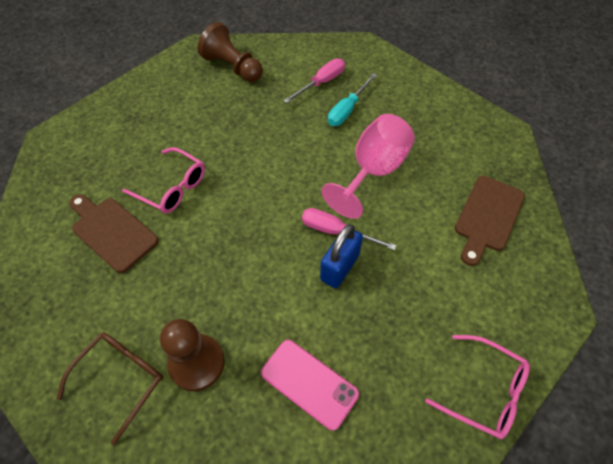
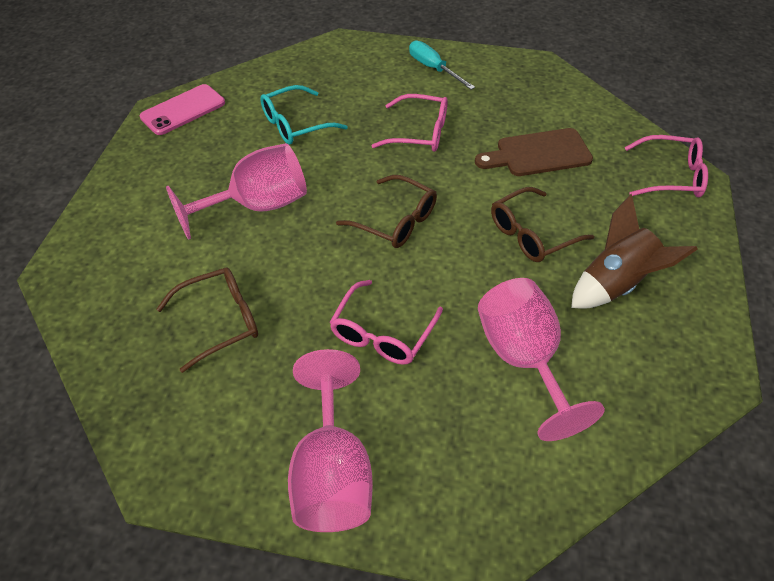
blue padlock: [320,224,363,288] = 1 -> none = 0
brown cutting board: [69,194,159,273] [455,176,525,266] = 2 -> [475,128,593,176] = 1
brown glasses: [57,332,163,445] = 1 -> [156,267,258,373] [336,175,437,248] [491,187,594,262] = 3
brown pawn: [160,319,225,391] [198,22,263,82] = 2 -> none = 0
brown rocket: none = 0 -> [571,194,698,309] = 1
pink glasses: [122,147,205,214] [425,335,530,439] = 2 -> [330,280,443,365] [371,94,448,152] [625,135,708,197] = 3
pink goblet: [322,114,415,219] = 1 -> [166,143,307,240] [288,349,373,532] [478,278,605,441] = 3
pink screwdriver: [283,59,345,103] [302,208,397,250] = 2 -> none = 0
turquoise glasses: none = 0 -> [260,85,348,145] = 1

